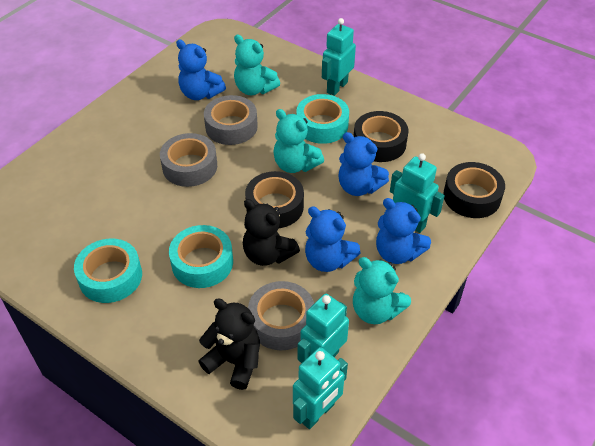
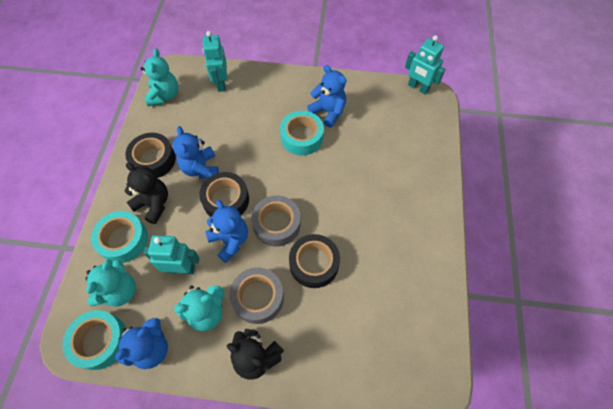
grey tape: [160,133,217,187] [204,95,258,145] [248,281,314,350] = 3 -> [230,267,284,324] [251,196,301,247] = 2
turquoise robot: [293,347,348,429] [298,294,349,363] [322,18,356,96] [390,153,445,233] = 4 -> [144,235,200,274] [203,31,227,92] [405,35,445,95] = 3

